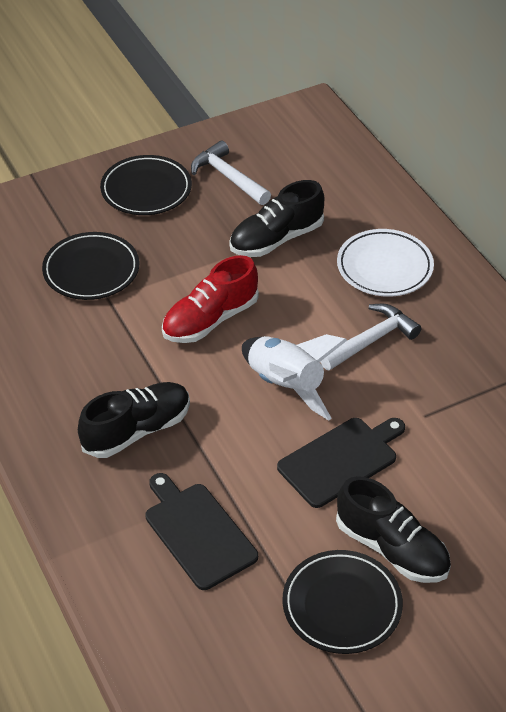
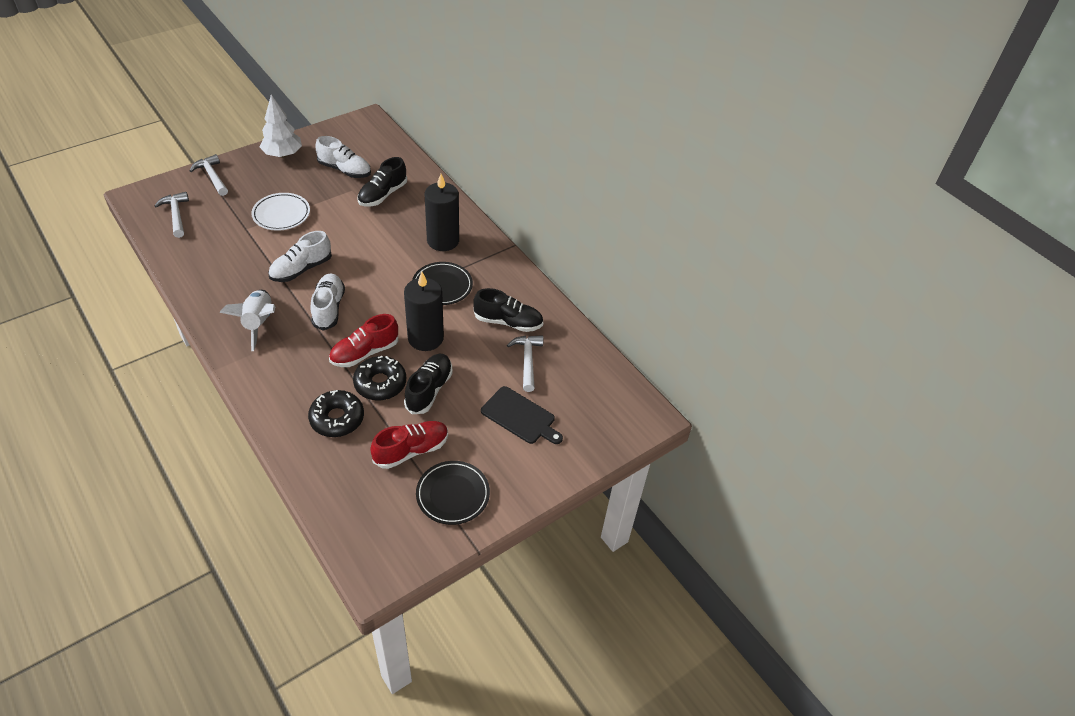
black candle: none = 0 -> [404,272,444,351] [425,174,459,251] = 2
black cutting board: [145,473,258,590] [277,418,405,508] = 2 -> [481,386,563,444] = 1
black donut: none = 0 -> [308,390,364,437] [353,356,406,401] = 2
black plate: [42,232,139,300] [100,155,192,215] [282,550,403,654] = 3 -> [412,262,473,305] [416,461,490,525] = 2
red shoe: [162,255,259,343] = 1 -> [329,314,398,367] [370,421,448,469] = 2
white hammer: [191,140,271,205] [320,304,421,371] = 2 -> [154,192,189,238] [190,154,228,196] [507,335,543,392] = 3
white shoe: none = 0 -> [268,231,332,282] [311,273,345,331] [315,136,371,178] = 3
white tree: none = 0 -> [260,95,302,158] = 1

